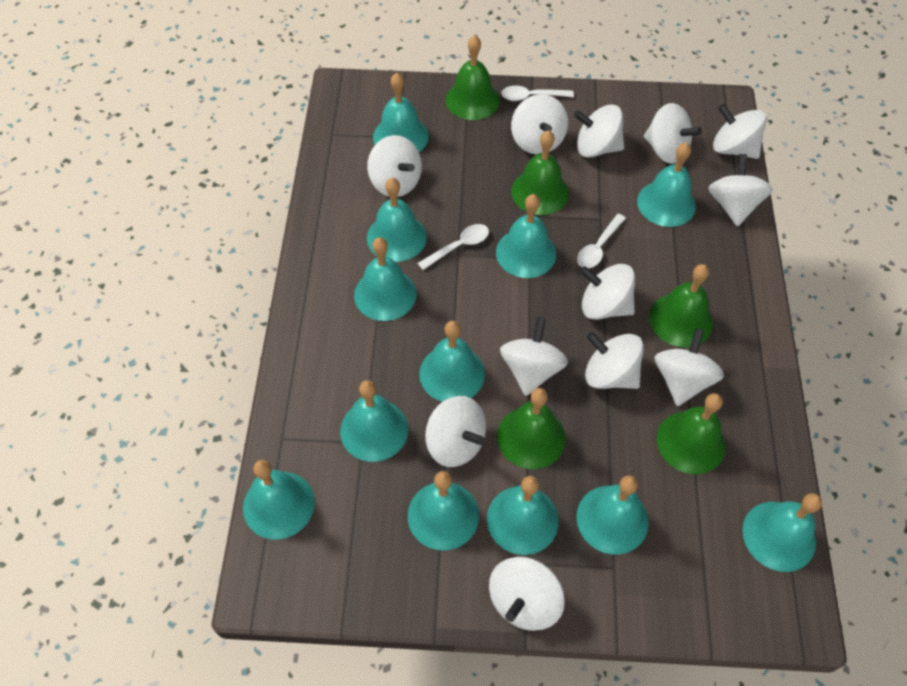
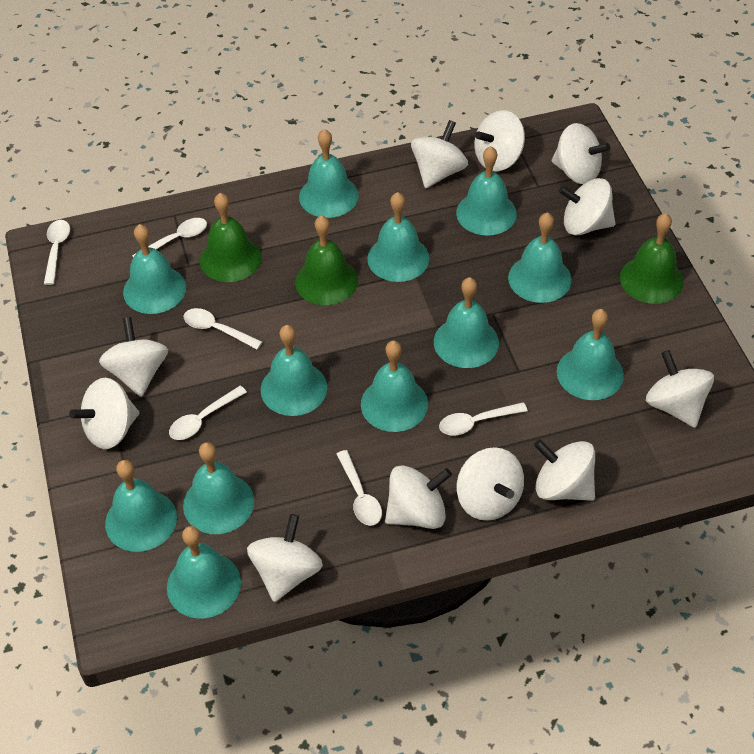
green bell: [446,35,500,120] [497,388,565,469] [511,130,569,215] [649,264,713,347] [657,393,725,474] = 5 -> [200,193,262,282] [295,215,358,305] [620,213,684,304] = 3
white spinning top: [367,135,422,197] [425,396,486,467] [489,557,565,631] [500,317,568,396] [511,94,568,154] [574,105,624,158] [580,264,635,320] [585,332,644,389] [644,103,702,164] [655,328,724,406] [708,154,773,227] [713,104,767,159] = 12 -> [69,378,139,449] [99,317,168,397] [247,514,323,602] [385,465,452,529] [411,120,468,188] [457,447,524,521] [474,110,525,172] [534,439,595,501] [552,123,610,184] [559,178,616,235] [646,350,714,428] = 11
white spoon: [417,224,489,270] [501,86,574,101] [577,214,626,268] = 3 -> [44,220,70,285] [132,218,207,257] [169,386,247,440] [184,308,262,349] [336,450,382,526] [439,402,528,435] = 6

